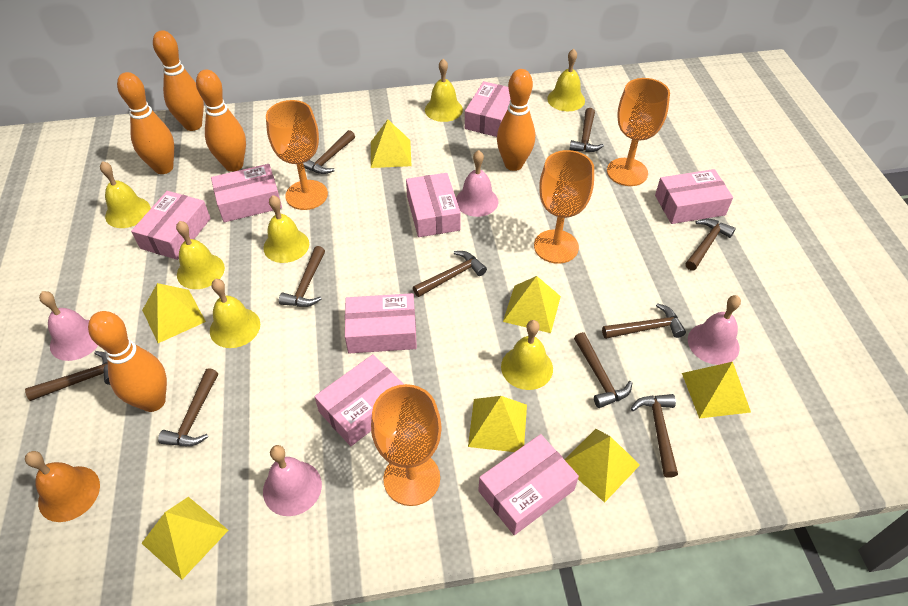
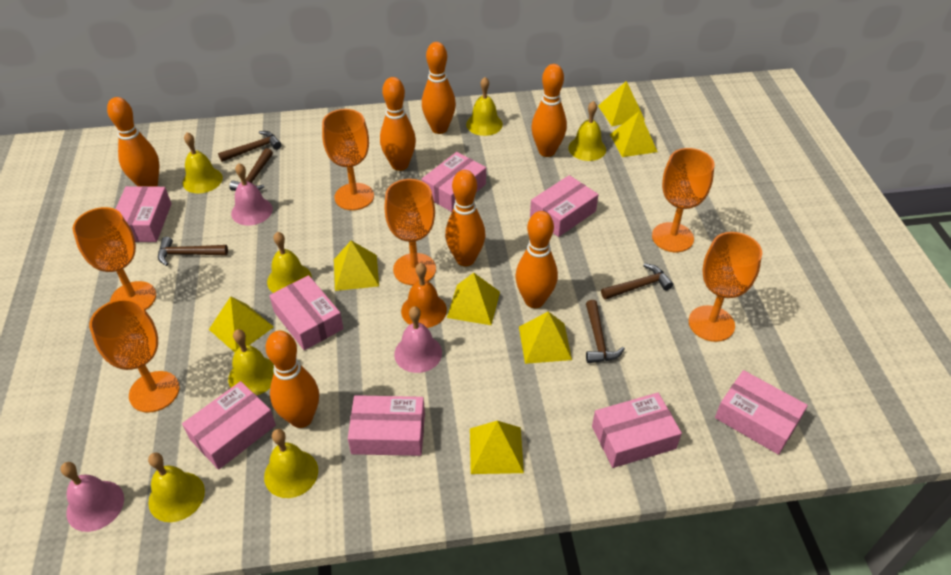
brown hammer: [25,351,110,401] [158,368,218,446] [279,246,325,307] [303,130,355,174] [413,251,487,297] [569,108,604,152] [574,332,632,408] [602,303,686,339] [631,394,678,478] [685,218,736,271] = 10 -> [158,237,228,266] [218,131,282,162] [229,148,273,191] [586,300,625,363] [601,263,673,300] = 5
orange bowling pin: [88,311,167,412] [117,72,174,174] [153,30,204,131] [196,69,246,172] [497,69,535,171] = 5 -> [107,97,159,187] [265,331,319,428] [380,77,416,171] [422,42,456,134] [445,170,485,266] [516,211,558,308] [531,64,567,157] = 7
orange goblet: [266,100,328,210] [371,384,442,506] [534,150,594,264] [607,78,670,186] = 4 -> [72,207,156,310] [89,299,180,413] [322,109,374,210] [384,179,436,285] [652,148,715,252] [689,232,762,342] = 6
pink bell: [39,291,98,361] [263,445,322,516] [456,150,498,217] [688,295,741,365] = 4 -> [61,462,124,532] [231,163,273,225] [394,306,442,373] = 3

